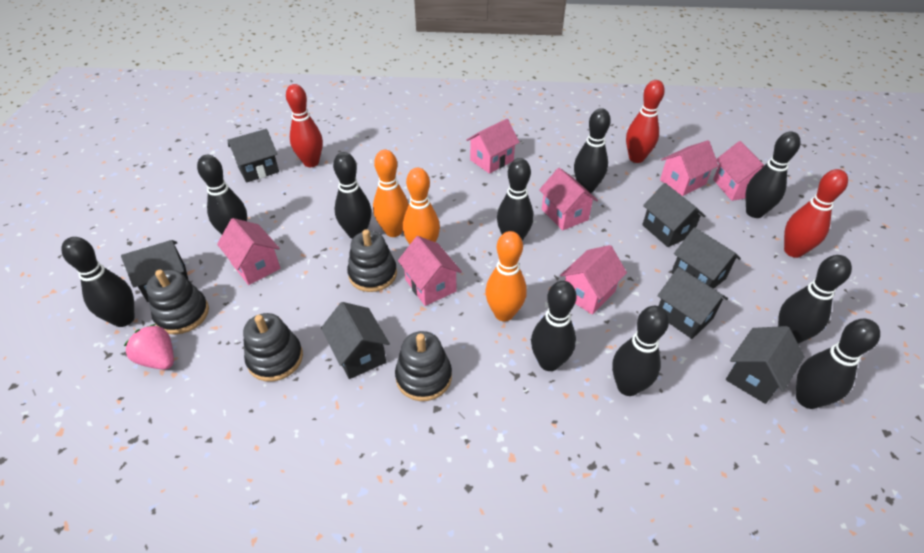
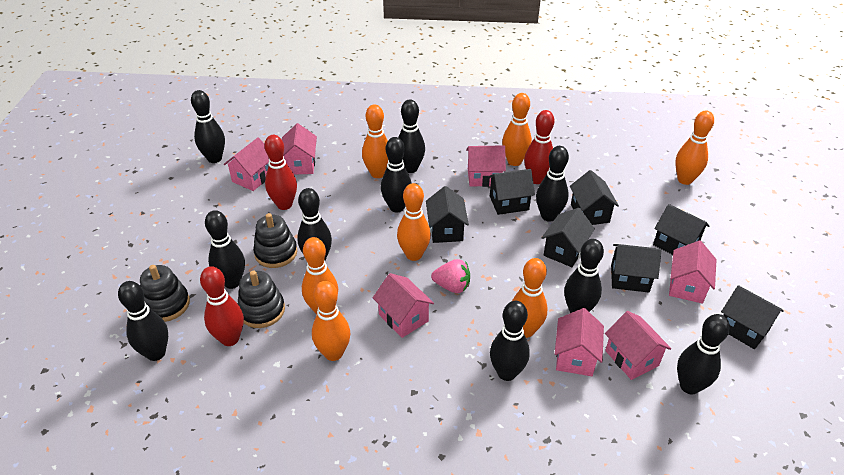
black stacking toy: [146,270,209,334] [243,313,303,382] [347,229,397,292] [395,331,452,401] = 4 -> [140,265,190,322] [238,271,285,328] [253,213,297,268] = 3
orange bowling pin: [373,150,409,237] [403,168,440,245] [485,231,527,322] = 3 -> [302,237,338,315] [312,281,350,361] [362,104,388,178] [397,183,431,261] [502,93,532,166] [512,258,548,338] [675,111,714,185] = 7

